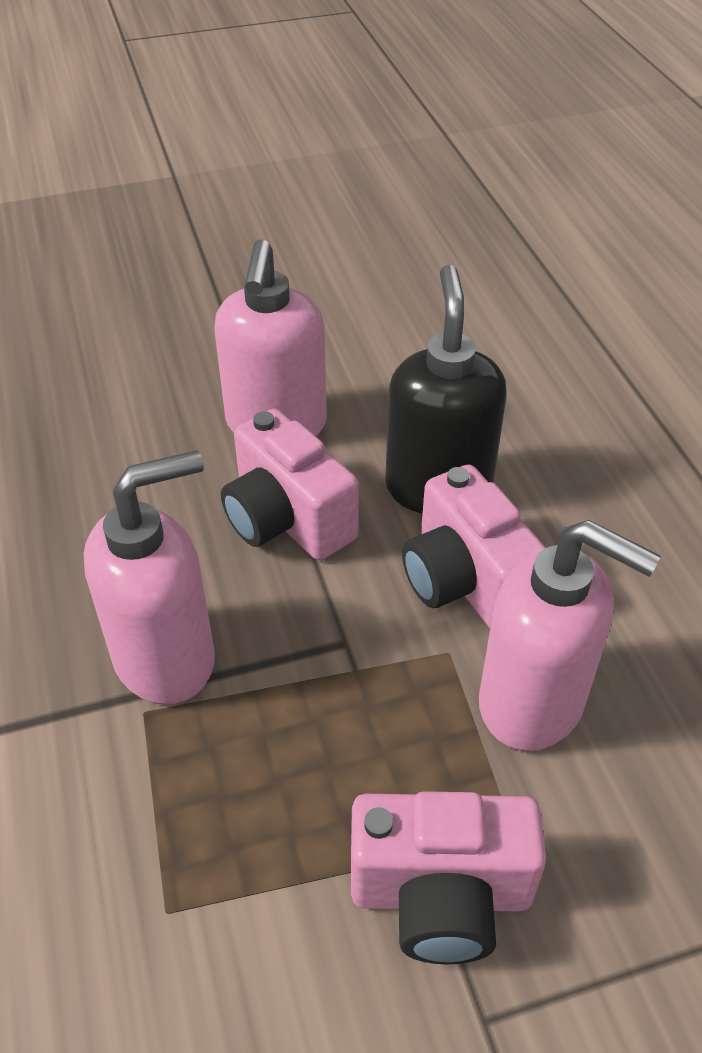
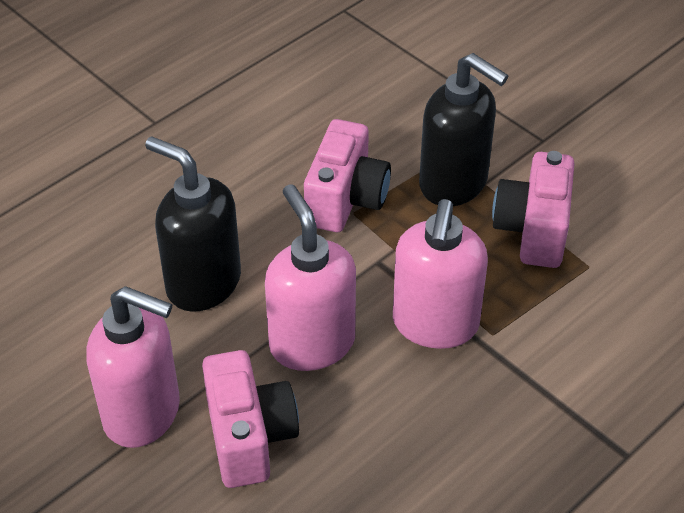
black soap dispenser: [385,265,507,514] = 1 -> [145,136,241,312] [419,53,508,206] = 2

